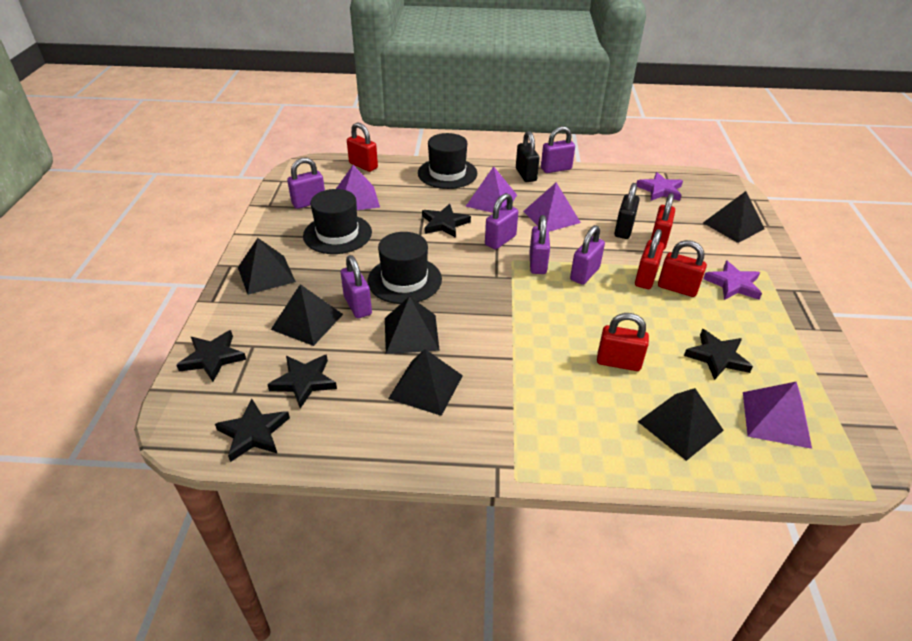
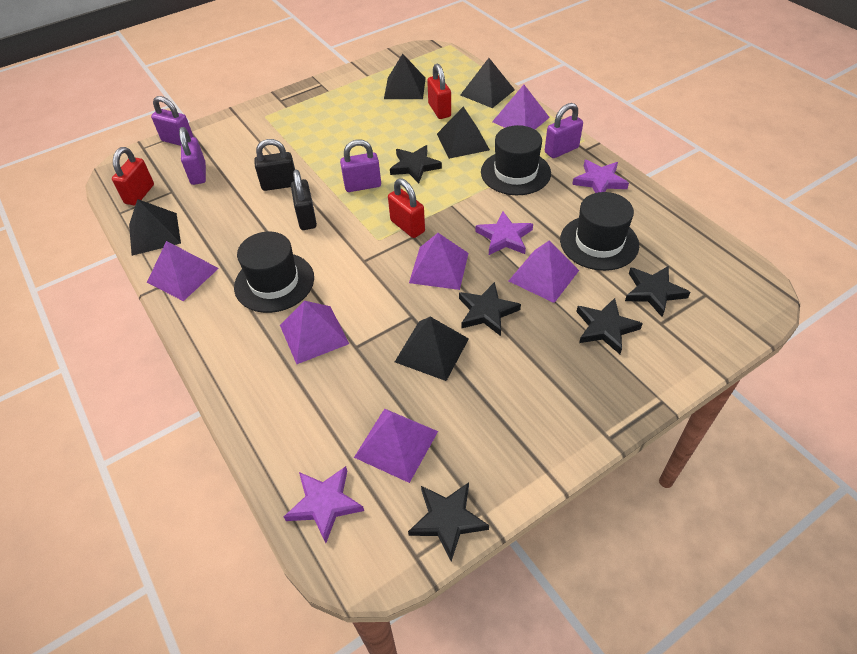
black pyramid: [238,238,296,295] [271,284,343,346] [385,296,440,354] [388,349,463,416] [638,388,724,461] [703,191,764,243] = 6 -> [129,199,181,256] [384,54,426,99] [395,317,469,381] [437,107,490,159] [461,58,515,108] = 5
purple padlock: [287,157,325,209] [341,255,372,318] [485,193,518,250] [530,215,550,274] [541,126,575,173] [570,225,605,285] = 6 -> [151,96,194,146] [179,127,206,185] [340,140,381,192] [545,103,583,158] = 4
purple pyramid: [336,165,380,210] [465,166,517,213] [523,182,581,232] [743,382,812,449] = 4 -> [147,241,219,301] [280,301,349,364] [354,409,438,483] [409,233,469,290] [492,85,550,129] [509,241,579,303] = 6
purple star: [636,172,683,201] [703,260,762,300] = 2 -> [284,466,364,543] [475,211,533,255] [572,160,629,193] = 3
red padlock: [347,122,378,172] [597,313,649,371] [635,229,664,289] [651,193,675,250] [658,240,707,297] = 5 -> [112,147,154,206] [388,178,425,238] [427,64,451,119] = 3

